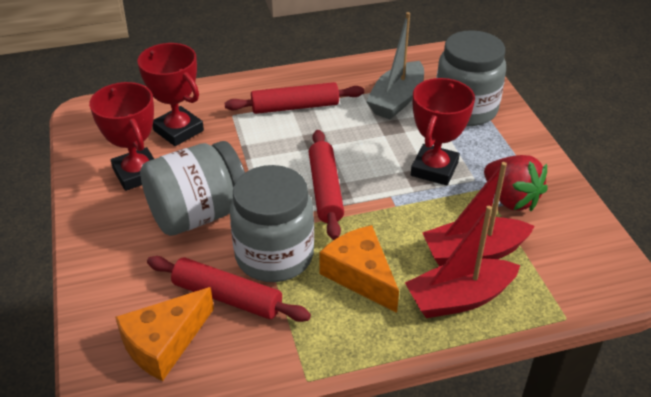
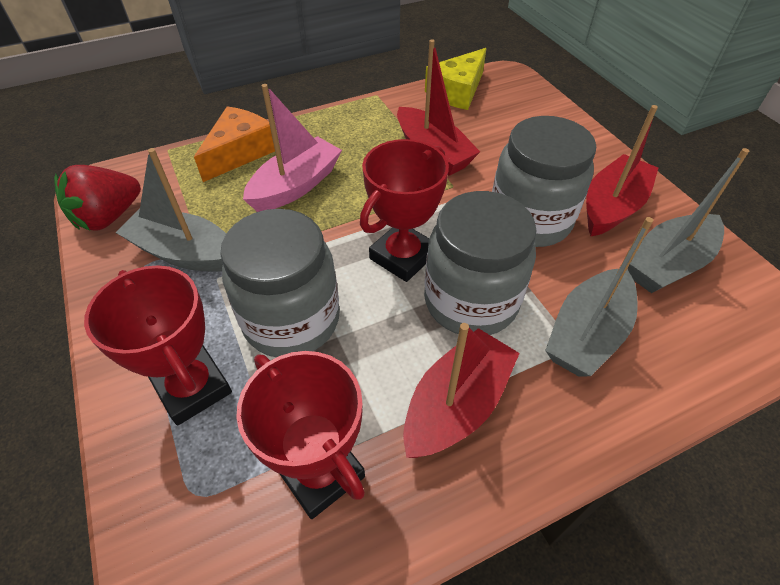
grey boat: [366,12,424,119] = 1 -> [115,148,226,272] [545,217,653,376] [628,148,749,293] = 3
orange cheese: [115,287,214,381] [319,225,399,313] = 2 -> [194,107,275,182] = 1
pink boat: none = 0 -> [243,84,342,212] = 1
red boat: [405,206,521,318] [422,162,535,266] = 2 -> [397,39,480,176] [403,323,520,458] [586,105,658,236] = 3
red rolling pin: [147,256,311,322] [224,82,364,114] [309,130,344,240] = 3 -> none = 0
yellow cheese: none = 0 -> [425,48,487,110] = 1

